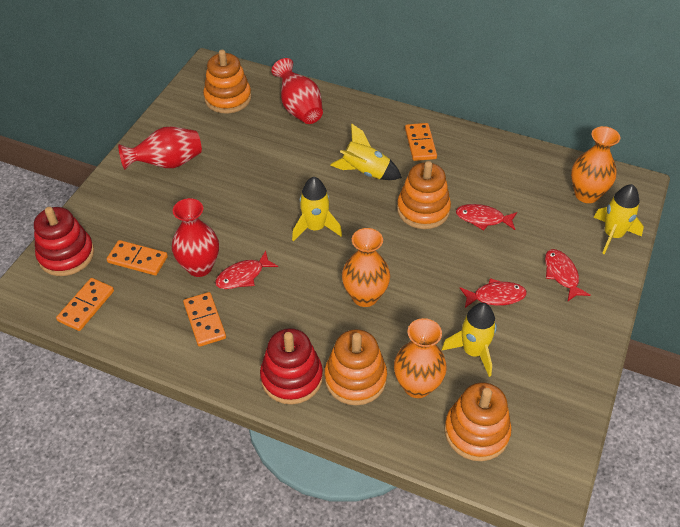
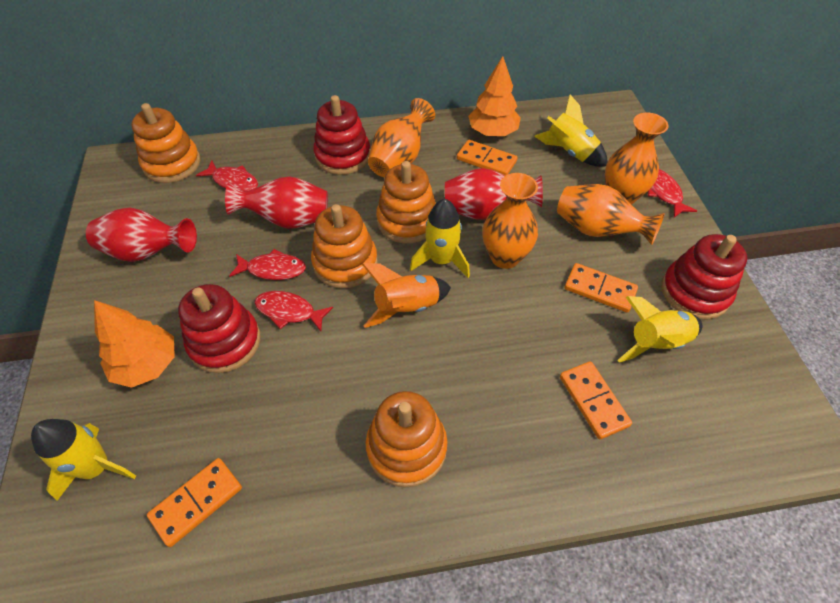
orange rocket: none = 0 -> [362,263,451,328] = 1
orange tree: none = 0 -> [94,300,175,388] [468,56,521,136] = 2
orange vase: [342,228,390,307] [394,318,447,398] [571,126,620,203] = 3 -> [368,98,435,178] [482,173,538,269] [557,184,665,245] [605,113,668,205] = 4
red stacking toy: [34,207,94,276] [260,328,323,404] = 2 -> [178,284,261,373] [313,95,370,175] [661,234,747,319] = 3

